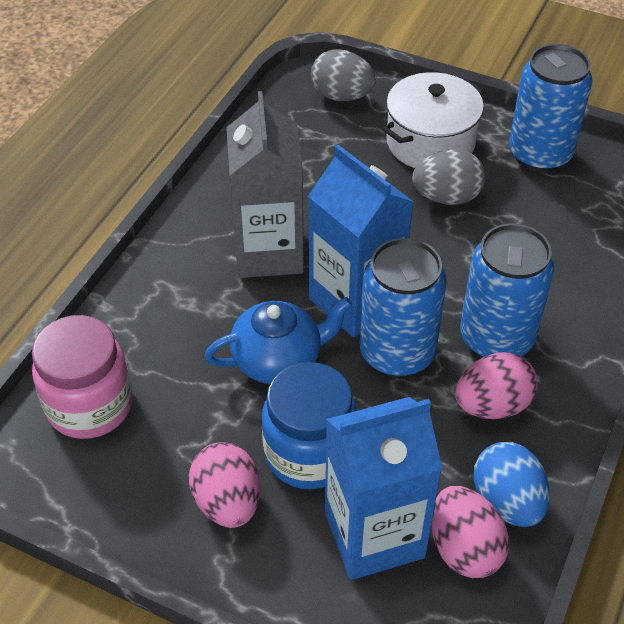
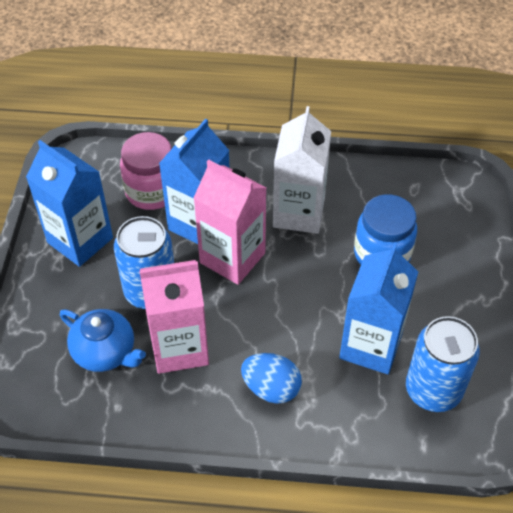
blue can: [360,238,447,377] [460,223,554,358] [509,44,593,172] = 3 -> [114,216,174,309] [406,316,480,412] = 2
blue carton: [308,145,414,338] [325,397,442,580] = 2 -> [26,140,113,267] [159,119,229,244] [339,243,418,374] = 3
grey carton: [226,91,304,278] = 1 -> none = 0
grey egg: [311,49,376,101] [412,150,486,205] = 2 -> none = 0
pink carton: none = 0 -> [139,260,209,374] [194,159,266,285] = 2
pink egg: [189,442,261,528] [431,486,509,578] [455,352,538,419] = 3 -> none = 0
white carton: none = 0 -> [273,106,331,234] = 1
white pot: [382,72,484,168] = 1 -> none = 0

